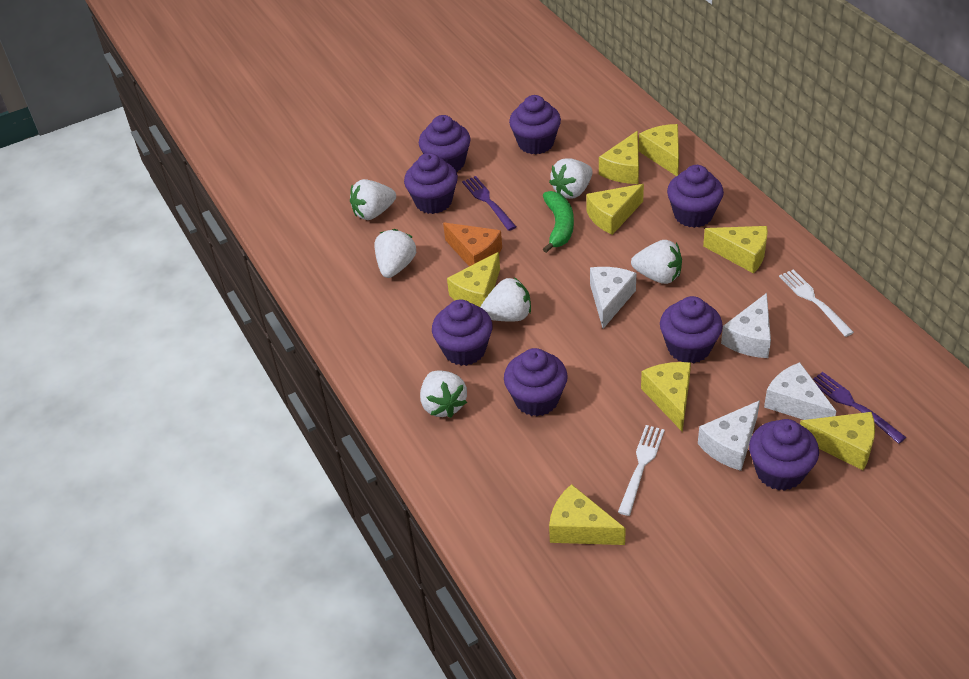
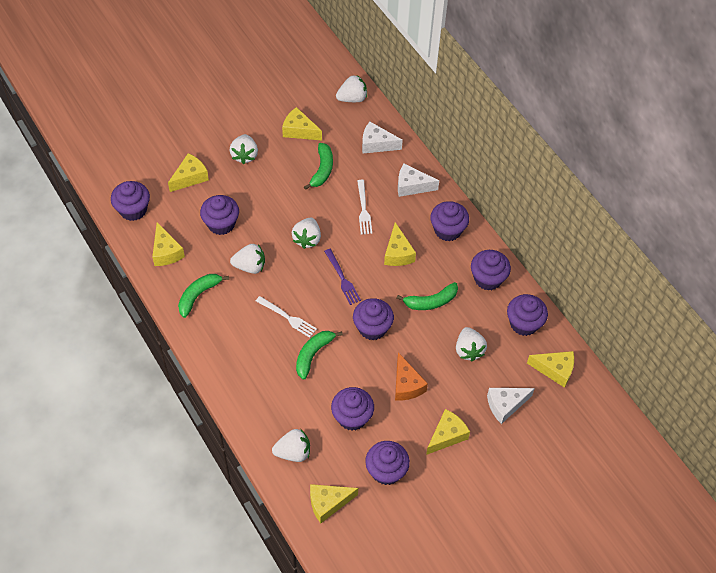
green banana: [543,191,574,253] = 1 -> [178,274,229,318] [296,331,343,380] [304,143,333,190] [397,282,458,310] = 4
purple fork: [462,176,516,231] [813,372,907,444] = 2 -> [324,249,361,305] = 1
white cheese: [590,267,636,329] [698,400,760,471] [721,293,771,358] [764,362,837,420] = 4 -> [362,122,403,153] [398,164,439,197] [487,388,535,424] = 3
yellow cheese: [447,252,500,307] [549,484,626,545] [586,184,644,235] [599,131,639,184] [638,124,679,176] [641,362,691,432] [703,226,768,274] [800,412,875,470] = 8 -> [152,222,185,266] [168,153,209,192] [282,107,322,140] [310,484,358,523] [384,222,416,266] [426,409,470,455] [527,351,574,388] = 7

